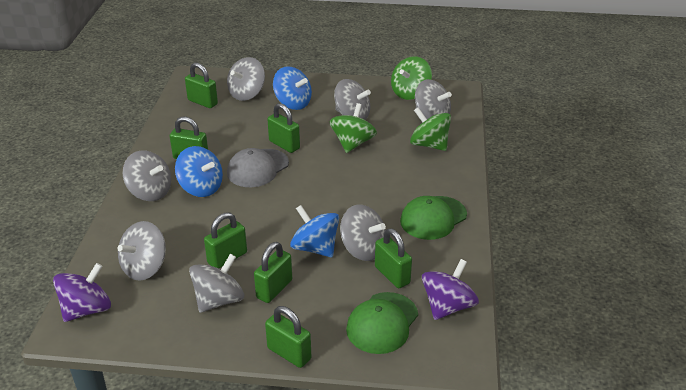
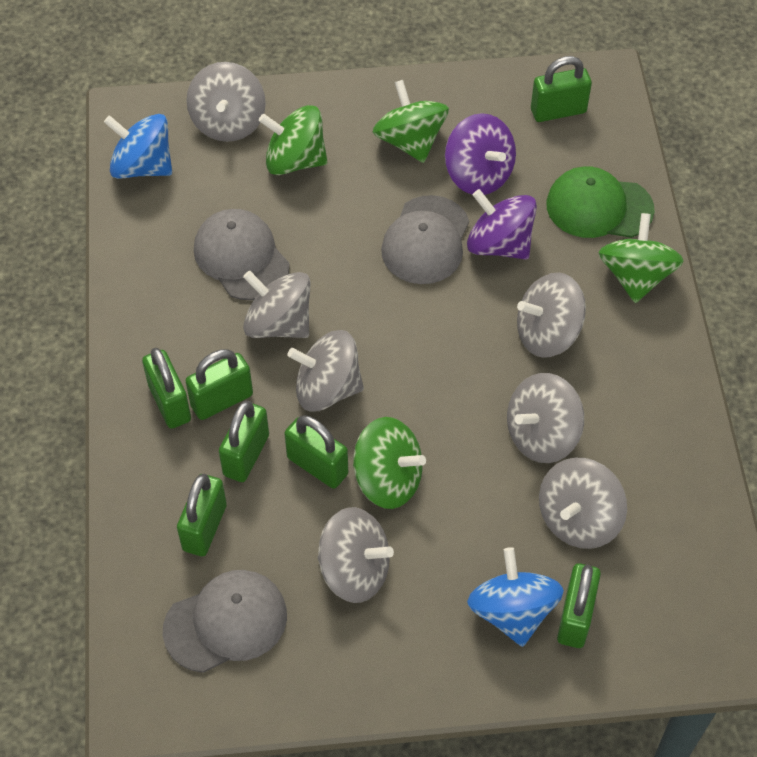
blue spinning top: [175,146,223,197] [273,66,312,110] [290,205,339,257] = 3 -> [104,114,172,179] [467,547,564,647] = 2
green cap: [346,292,418,354] [400,196,467,240] = 2 -> [546,166,655,238] = 1
green spinning top: [329,103,377,153] [391,56,432,100] [410,107,451,151] = 3 -> [259,105,328,175] [353,417,426,509] [373,80,449,163] [598,213,684,303] = 4
grey cap: [227,148,289,187] = 1 -> [163,570,287,673] [194,209,289,300] [381,195,469,284] = 3

